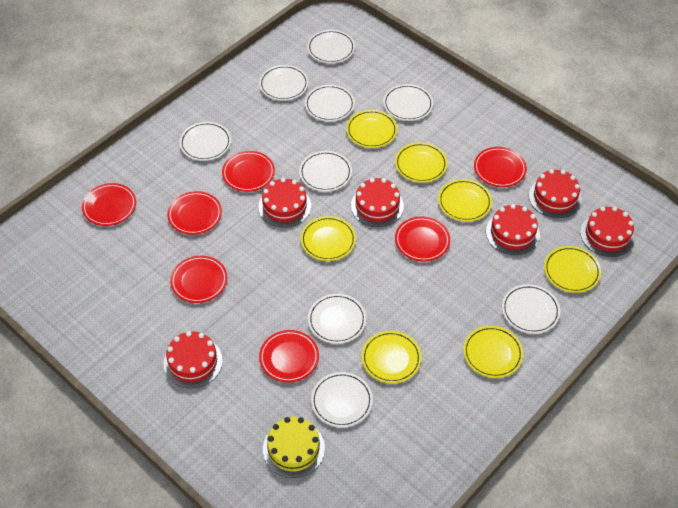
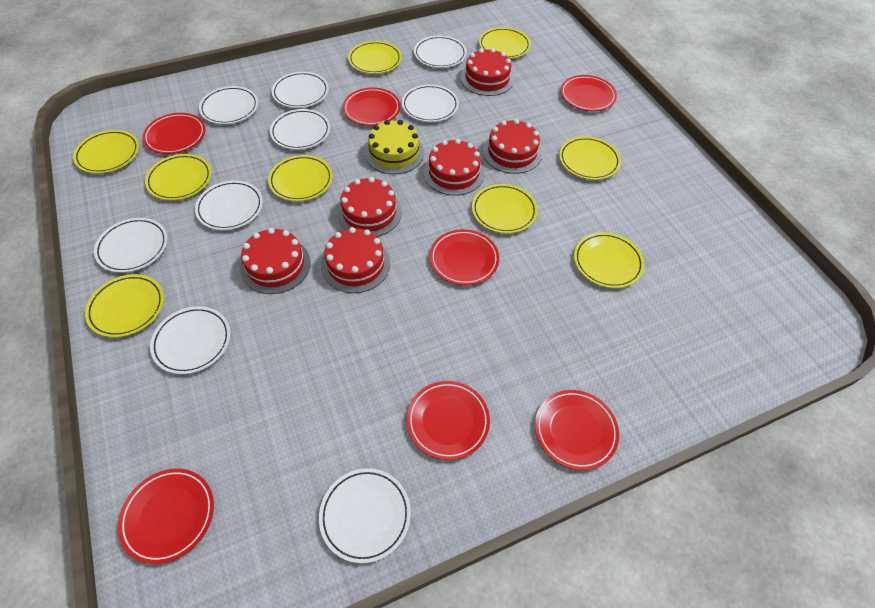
yellow plate: [301,216,356,261] [346,110,397,148] [361,331,422,383] [395,142,447,183] [438,179,492,222] [463,326,523,378] [544,246,601,293] = 7 -> [73,130,139,174] [85,274,164,338] [145,154,212,200] [268,155,333,201] [348,41,402,74] [472,184,538,234] [479,27,531,59] [559,136,621,180] [574,232,644,288] = 9

